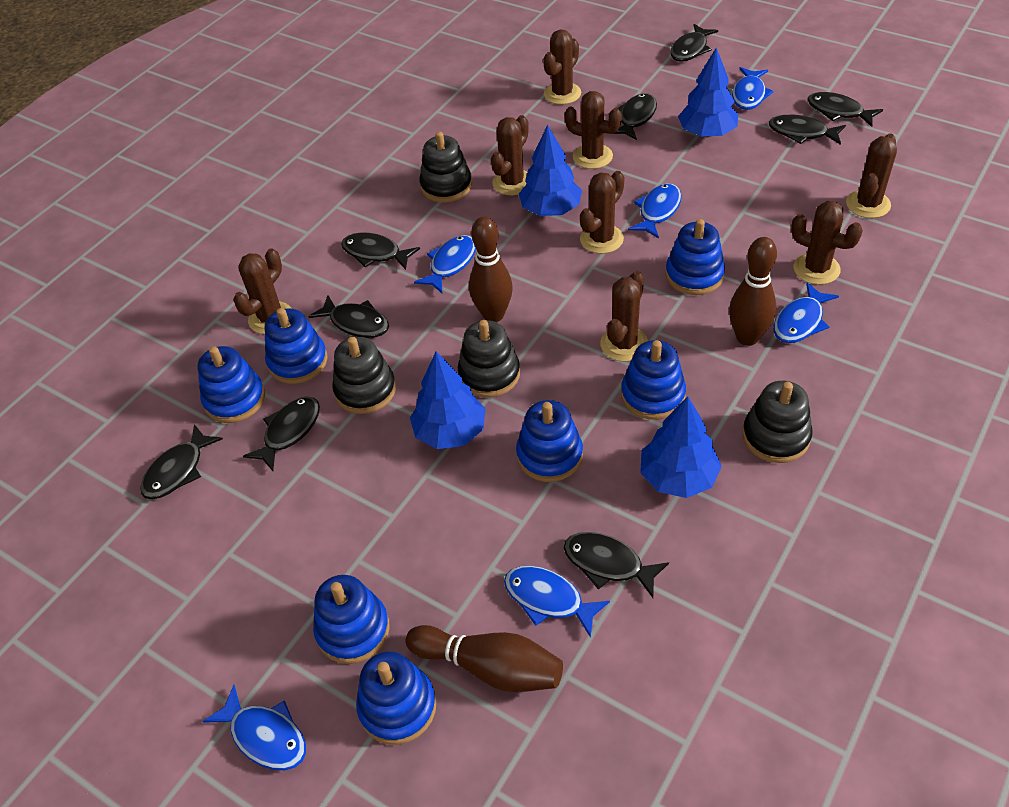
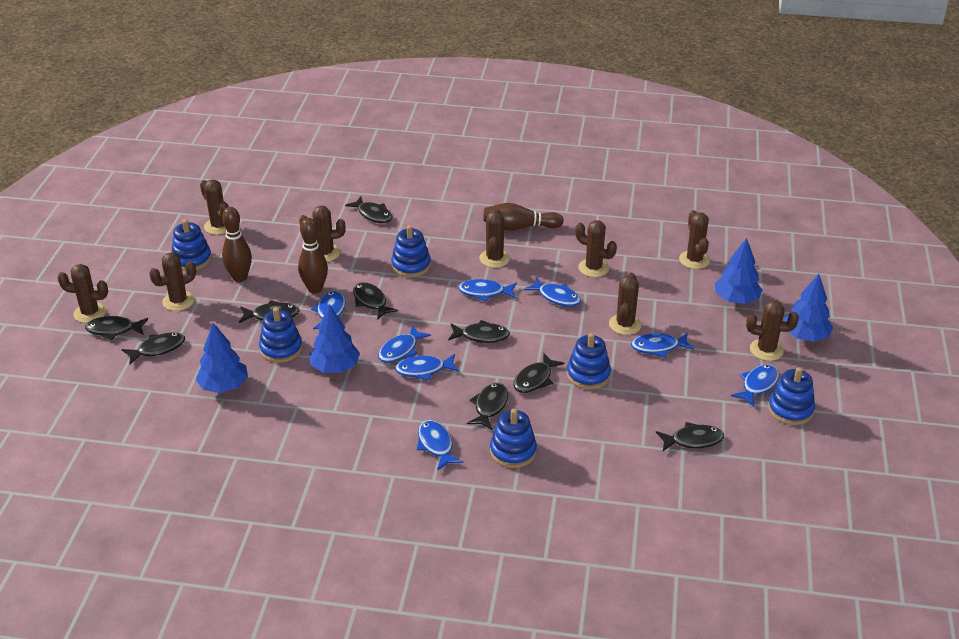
black stacking toy: [332,337,396,414] [419,131,472,202] [458,320,520,397] [742,381,813,463] = 4 -> none = 0
blue fish: [202,685,306,770] [414,235,476,293] [504,566,610,638] [628,183,682,239] [732,67,774,110] [773,282,839,343] = 6 -> [311,291,346,329] [378,325,431,363] [395,354,459,381] [417,420,463,470] [458,279,517,302] [524,278,581,307] [631,333,694,358] [731,365,779,407] = 8
blue stacking toy: [197,346,265,423] [264,308,328,384] [313,575,390,664] [356,652,437,745] [516,400,583,482] [621,340,686,420] [665,219,725,295] = 7 -> [171,219,212,271] [259,307,303,363] [391,225,431,277] [490,409,537,468] [567,333,611,389] [768,367,815,425] = 6
brown cactus: [233,248,292,334] [491,115,529,195] [543,30,581,105] [565,91,622,169] [580,171,624,254] [600,271,648,361] [791,201,863,285] [846,133,897,218] = 8 -> [57,264,108,323] [149,252,196,311] [200,179,229,235] [299,206,346,262] [480,209,510,268] [575,220,617,277] [609,273,642,335] [679,210,710,269] [746,300,799,361] = 9

